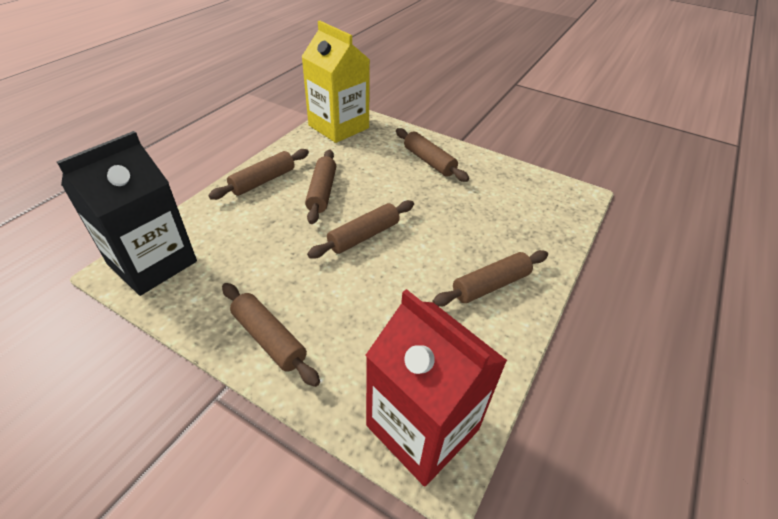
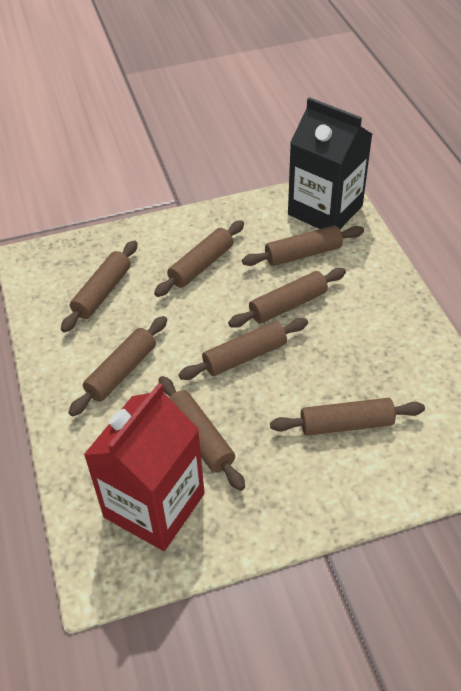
brown rolling pin: [208,149,309,200] [222,283,320,387] [305,150,336,224] [307,200,414,258] [396,128,469,182] [432,250,548,307] = 6 -> [61,240,138,333] [68,316,167,416] [154,220,244,297] [159,376,245,491] [179,318,308,380] [228,268,346,328] [242,226,364,266] [270,398,425,436] = 8
yellow carton: [301,21,370,143] = 1 -> none = 0

